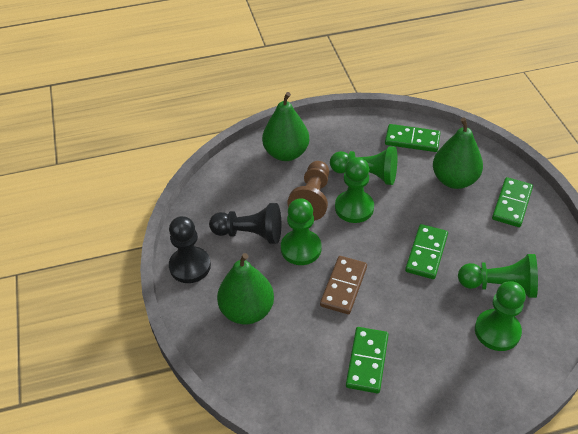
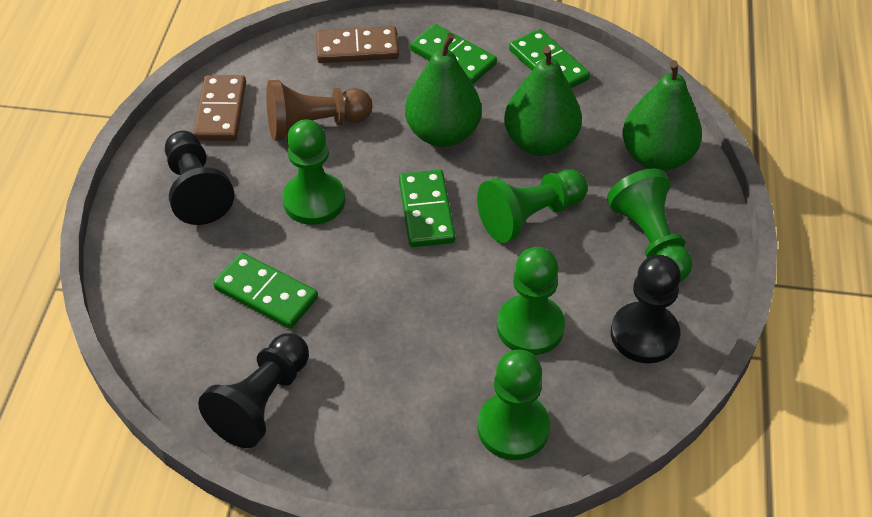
black pawn: [169,216,211,283] [209,203,281,244] = 2 -> [165,131,235,225] [198,333,309,448] [611,255,681,363] = 3
brown domino: [320,256,367,314] = 1 -> [193,75,246,141] [316,26,399,63] = 2

